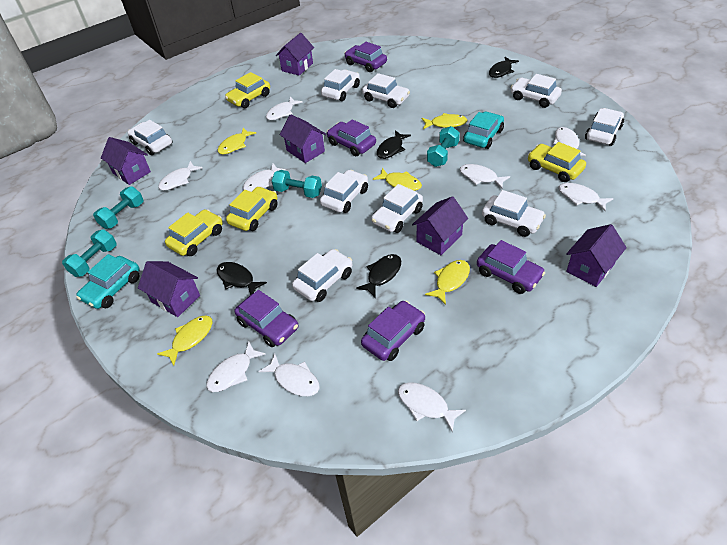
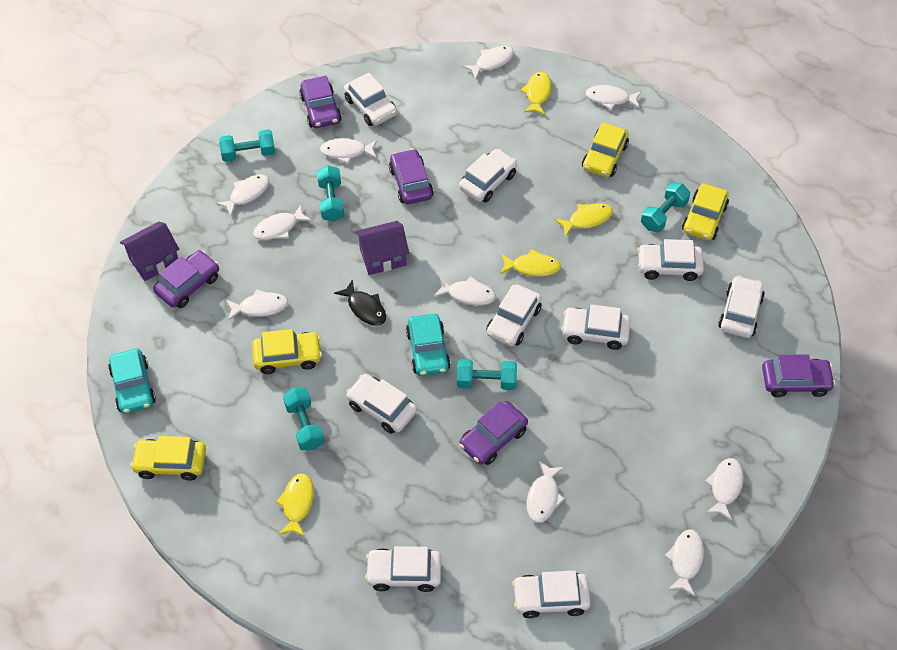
black fish: [217,262,267,295] [356,254,401,297] [377,130,411,159] [489,57,519,78] = 4 -> [334,279,386,325] = 1
purple house: [101,137,151,185] [138,261,200,317] [276,33,314,76] [280,114,326,163] [412,196,468,255] [566,224,627,287] = 6 -> [120,222,179,281] [355,221,409,275] = 2
turquoise dumbbell: [62,229,117,277] [93,186,144,229] [272,170,322,198] [427,126,460,167] = 4 -> [219,130,275,162] [283,388,325,450] [317,165,345,222] [457,359,517,390] [641,182,690,232] = 5
white fish: [158,161,203,191] [206,341,266,392] [243,163,286,192] [258,354,320,396] [266,97,303,120] [398,382,466,432] [459,164,510,188] [553,127,586,156] [558,183,614,211] = 9 -> [216,174,269,216] [226,289,288,321] [253,205,312,240] [320,138,377,164] [434,277,496,306] [463,46,514,80] [527,461,565,523] [586,85,641,110] [665,529,704,596] [705,458,744,521] = 10
yellow fish: [157,315,212,366] [218,128,256,155] [373,168,422,191] [422,113,467,129] [425,260,470,305] = 5 -> [276,473,314,537] [500,249,561,277] [521,72,552,115] [555,203,613,237] = 4

